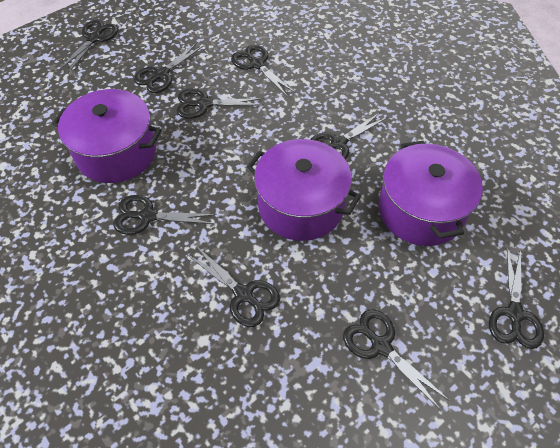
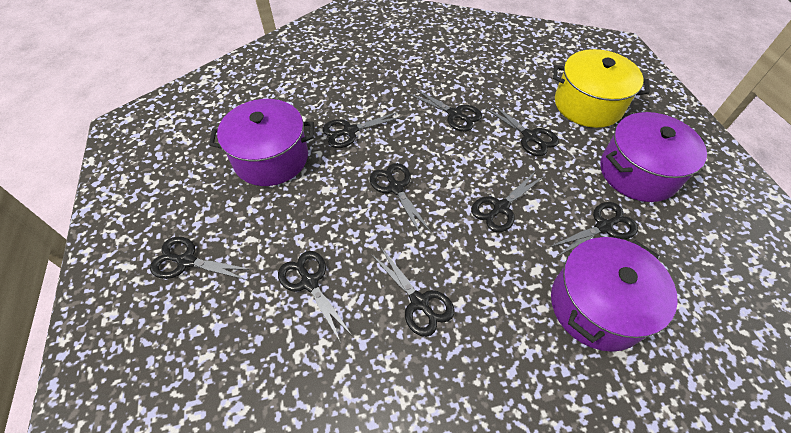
yellow pot: none = 0 -> [553,49,650,128] = 1

